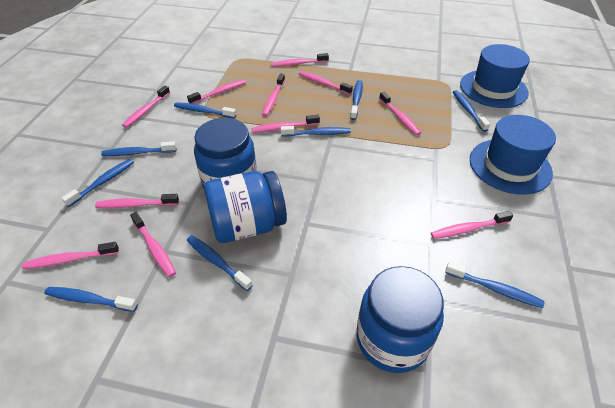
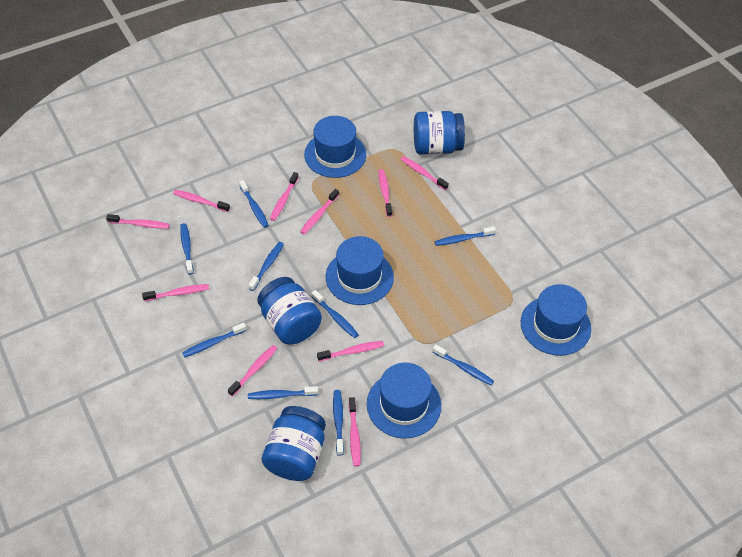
blue hat: [460,44,530,108] [470,115,556,194] = 2 -> [304,116,366,178] [326,236,394,305] [367,363,441,439] [521,284,591,356] = 4
pink toothbrush: [22,242,119,269] [95,194,179,208] [122,86,170,128] [130,212,176,277] [187,79,246,104] [251,115,320,133] [262,74,285,116] [271,53,329,67] [299,71,353,95] [379,92,421,135] [431,211,513,239] = 11 -> [106,214,169,229] [142,284,209,301] [173,190,230,212] [228,345,277,397] [270,172,299,221] [300,189,339,234] [317,341,384,361] [349,397,361,467] [379,169,392,217] [401,156,449,190] = 10

